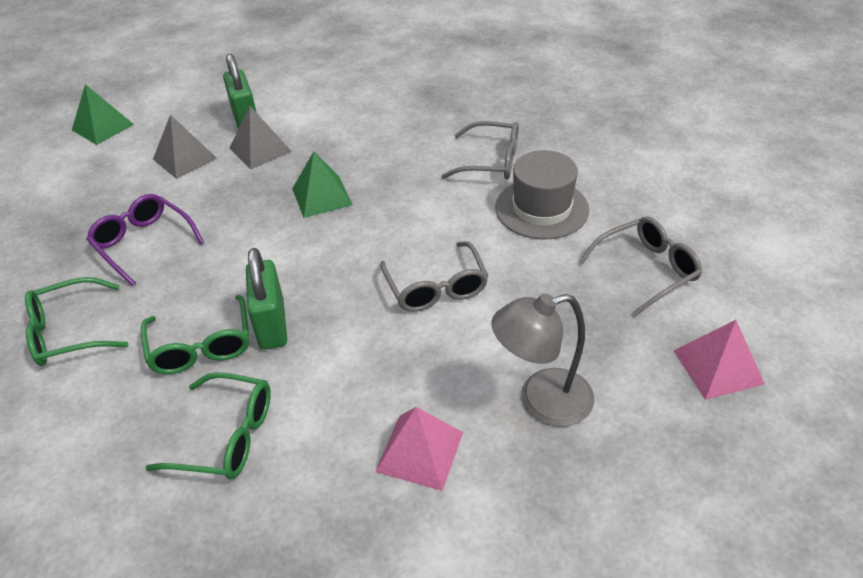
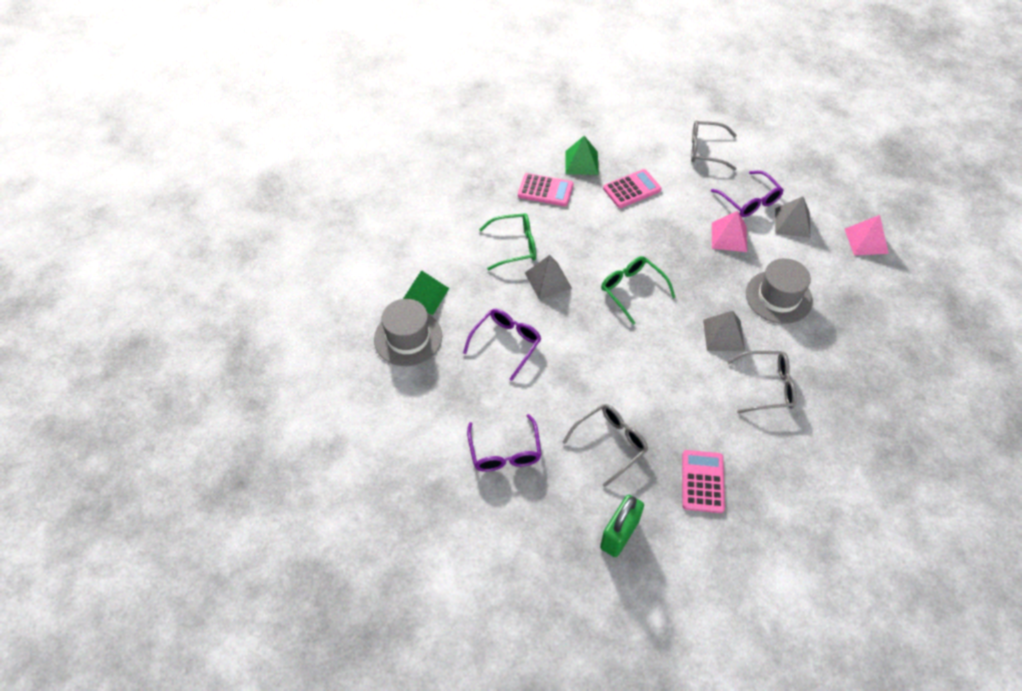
green glasses: [25,277,128,366] [141,295,249,374] [145,372,271,479] = 3 -> [479,213,536,270] [601,256,676,325] = 2
green padlock: [223,53,257,129] [246,248,287,350] = 2 -> [600,495,644,557] = 1
grey hat: [495,150,589,239] = 1 -> [374,299,442,366] [746,258,813,324] = 2
grey lamp: [491,293,594,427] = 1 -> none = 0
grey pyramid: [153,115,217,179] [230,106,292,169] = 2 -> [525,255,572,299] [703,311,745,351] [775,196,811,238] = 3
pink calculator: none = 0 -> [518,173,573,206] [603,169,662,208] [682,450,725,513] = 3
purple glasses: [86,194,204,286] = 1 -> [463,309,542,381] [467,414,541,472] [711,171,784,217] = 3

